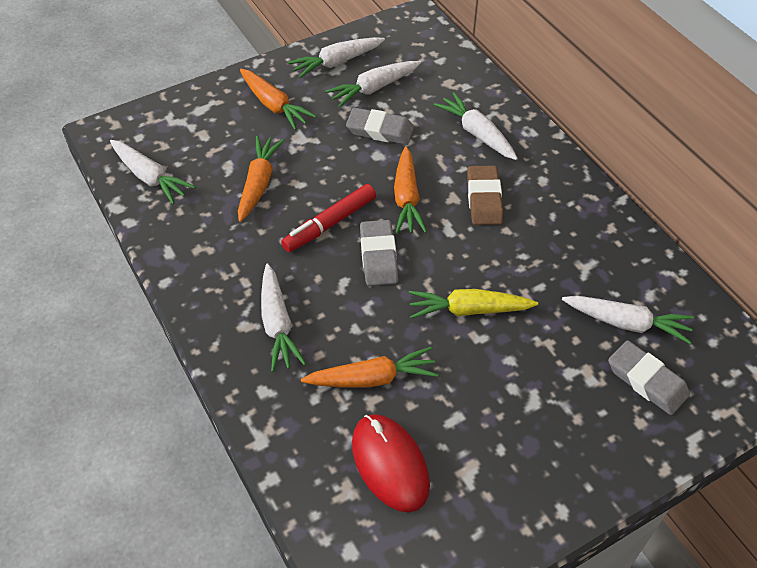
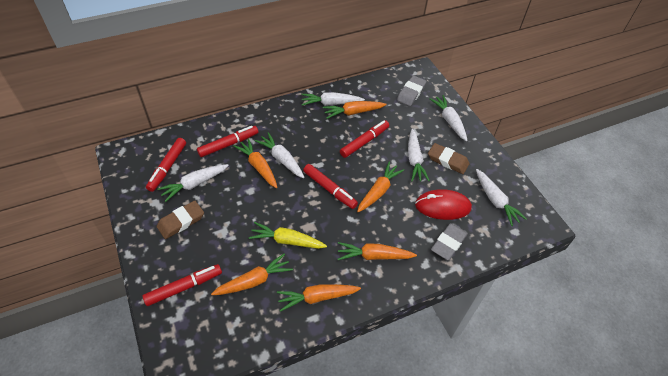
brown eraser: [467,166,503,225] = 1 -> [157,201,204,239] [428,143,470,174] = 2
grey eraser: [346,108,414,145] [360,220,398,286] [608,340,690,415] = 3 -> [397,76,427,106] [431,223,468,260] = 2
orange carrot: [238,136,284,222] [240,69,316,130] [301,347,438,388] [394,146,427,234] = 4 -> [211,253,293,295] [234,138,277,188] [277,284,361,312] [323,101,387,119] [338,242,417,260] [357,162,404,212] = 6
red marker: [281,184,376,252] = 1 -> [142,264,222,306] [146,138,186,192] [197,126,258,157] [303,164,358,209] [340,120,389,158] = 5

